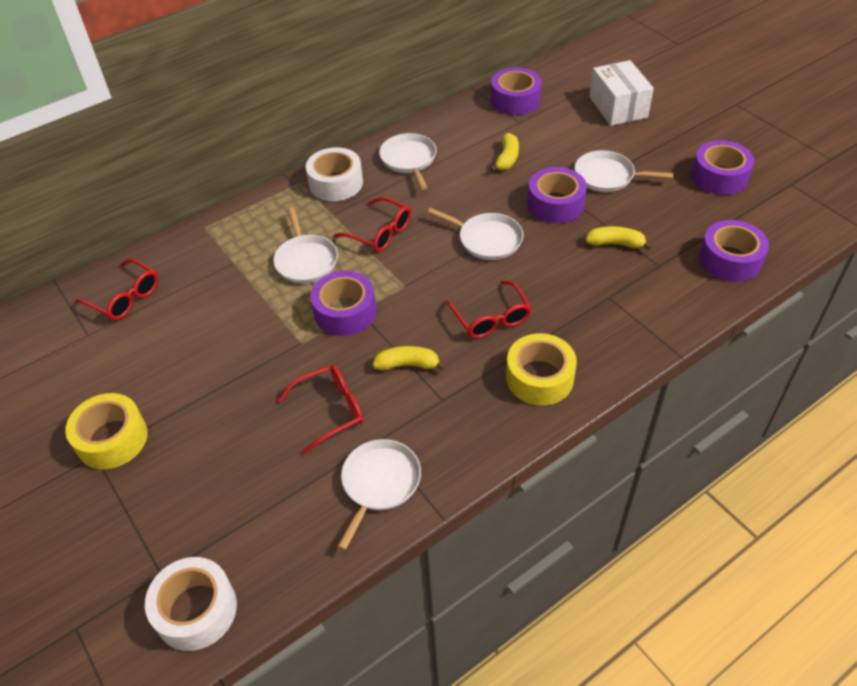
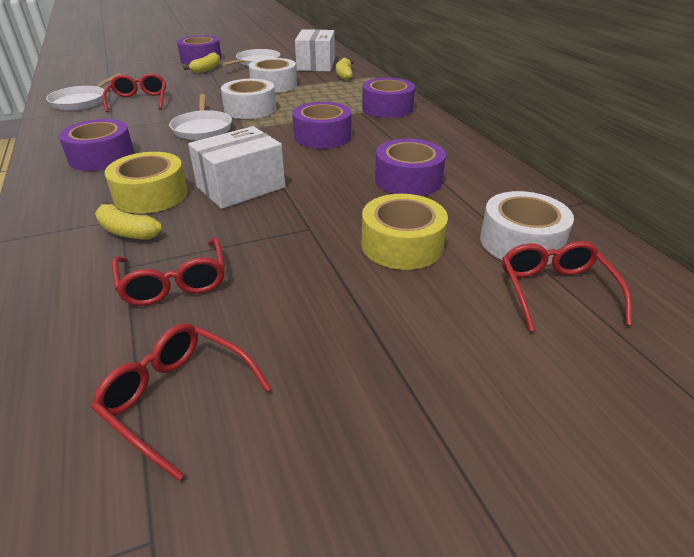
white box: [589,60,654,126] = 1 -> [188,126,285,209] [295,29,335,71] = 2
white pan: [273,208,338,284] [337,439,421,550] [379,133,437,190] [428,208,523,260] [575,150,673,192] = 5 -> [46,73,121,110] [169,94,232,140] [222,49,280,66] = 3
white tape: [145,557,237,651] [306,147,363,201] = 2 -> [221,79,276,119] [249,58,297,93] [480,191,574,265] = 3

